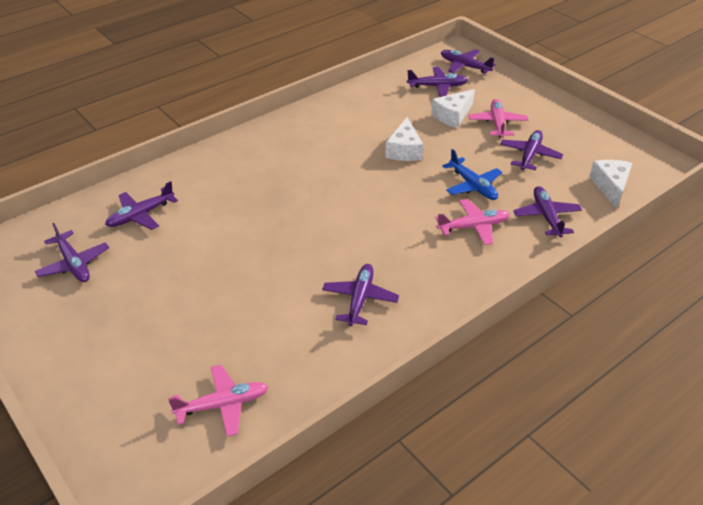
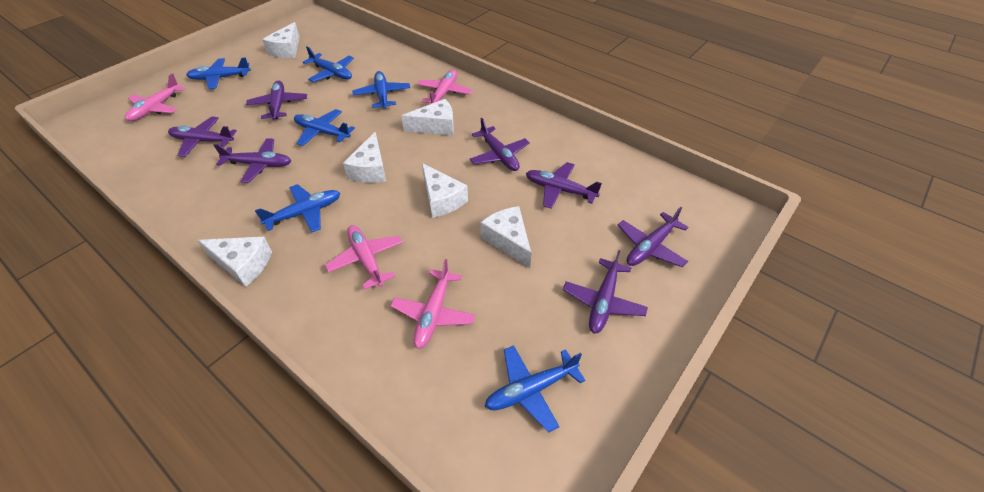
blue plane: [442,149,502,200] = 1 -> [186,57,251,89] [255,184,340,233] [294,109,355,146] [303,46,354,82] [352,71,410,109] [485,345,585,433] = 6
pink plane: [168,364,268,437] [435,199,510,245] [469,99,528,138] = 3 -> [125,73,185,121] [325,225,403,290] [390,259,475,349] [417,70,472,104] = 4
white cheese: [385,117,423,161] [431,89,475,128] [589,160,632,209] = 3 -> [198,237,272,287] [262,22,300,58] [343,132,386,183] [401,99,454,135] [422,163,468,218] [480,206,531,268] = 6

